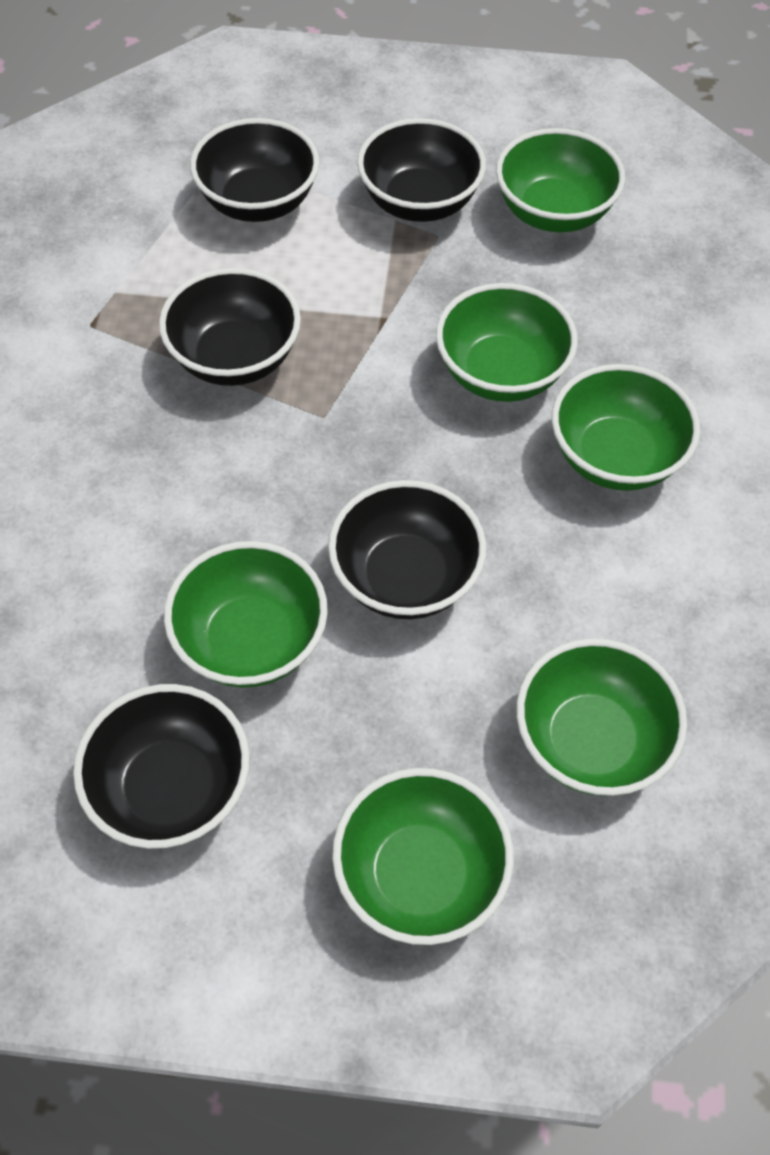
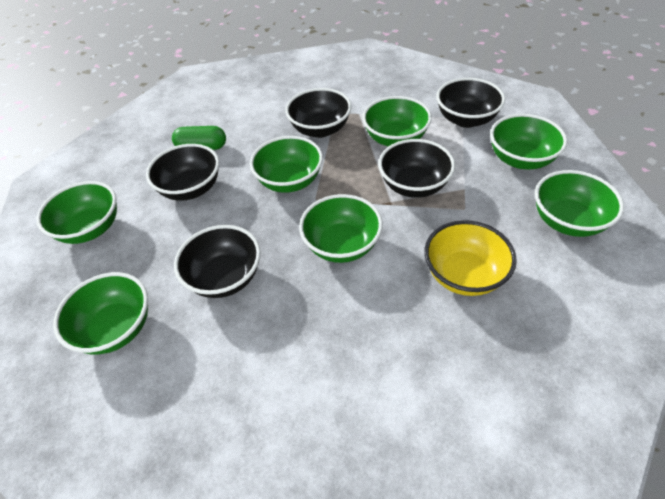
green bowl: [164,541,328,688] [332,768,514,945] [436,283,578,402] [496,128,625,232] [516,638,687,796] [552,364,700,491] = 6 -> [36,181,117,244] [53,272,148,354] [250,136,323,193] [299,194,383,263] [362,96,432,147] [490,114,567,170] [535,170,624,237] = 7
green capsule: none = 0 -> [172,126,226,150] = 1
yellow bowl: none = 0 -> [424,220,517,296] = 1

